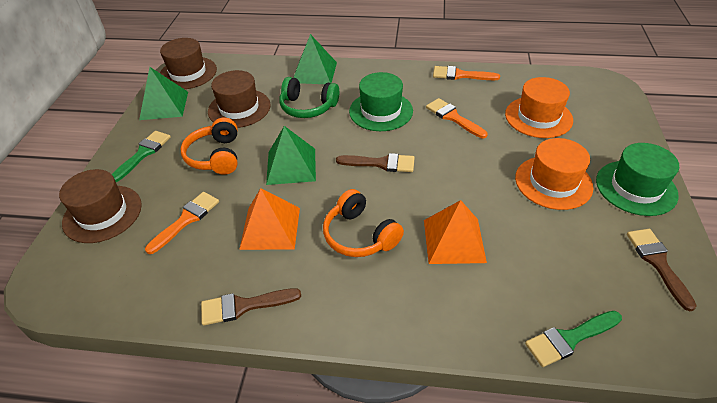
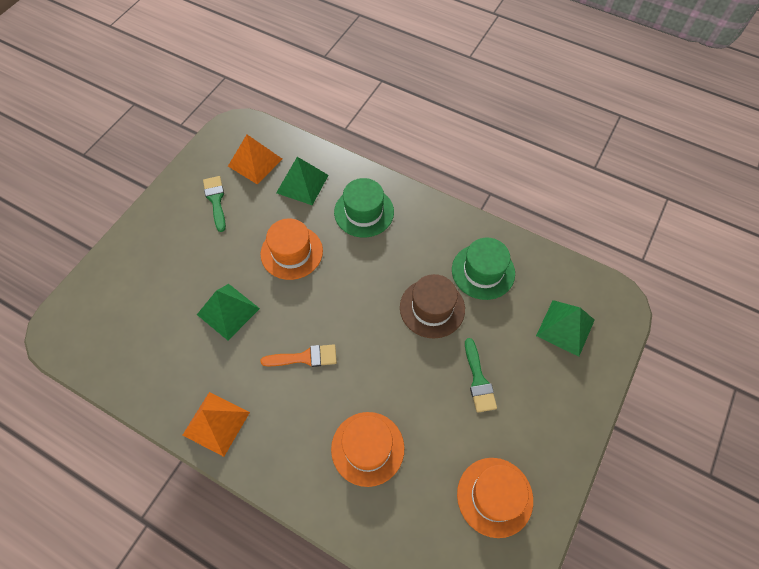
brown brush: [201,288,301,326] [336,153,415,172] [627,229,697,311] = 3 -> none = 0
brown hat: [59,169,142,243] [160,38,217,89] [208,70,270,128] = 3 -> [400,274,465,339] = 1
green headphones: [280,77,339,118] = 1 -> none = 0
orange brush: [145,192,219,254] [426,98,488,138] [433,66,500,80] = 3 -> [261,344,337,367] = 1
orange hat: [505,77,573,138] [515,138,593,210] = 2 -> [260,218,323,280] [331,412,404,487] [457,458,533,538] = 3
orange headphones: [180,118,238,175] [323,189,404,257] = 2 -> none = 0

